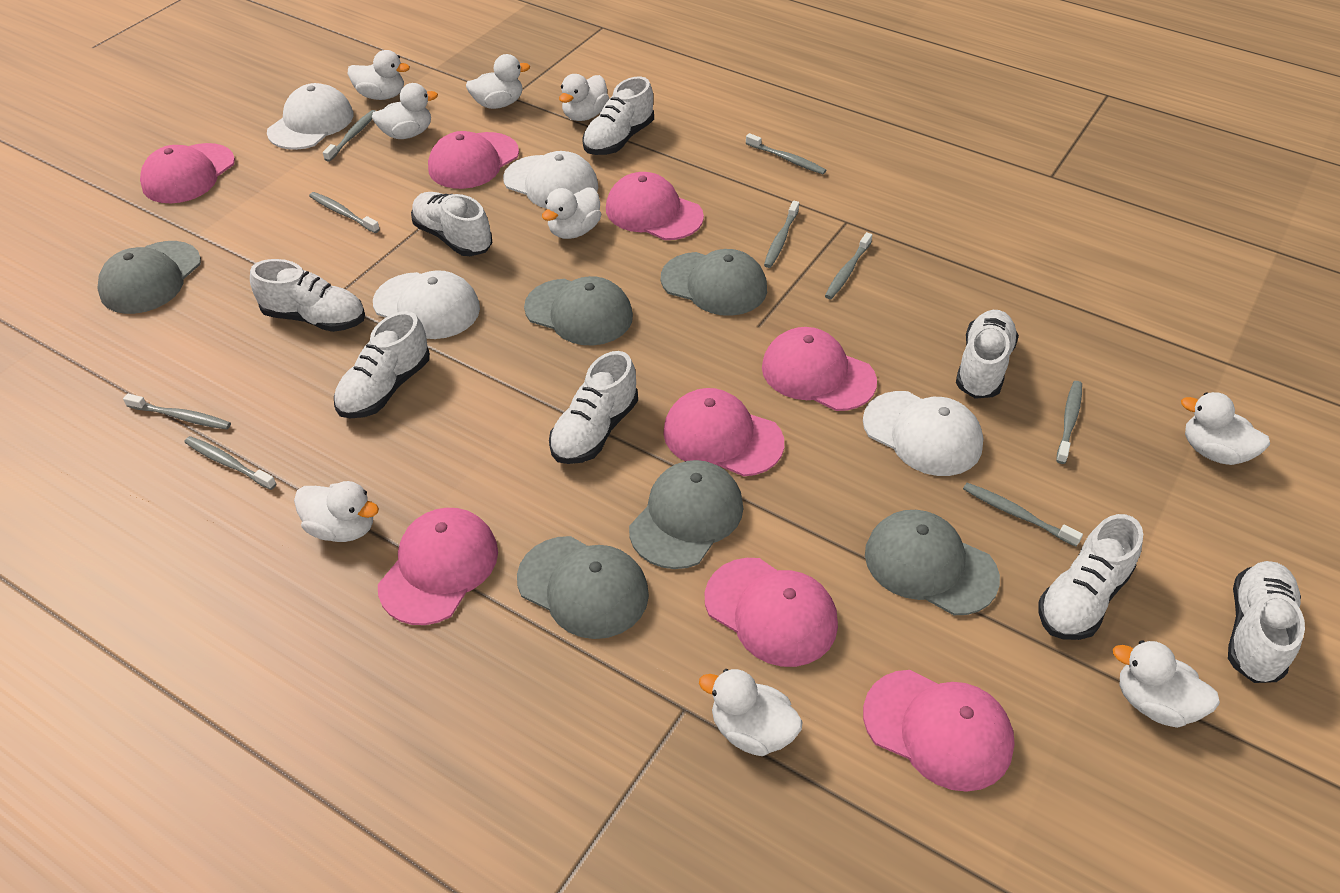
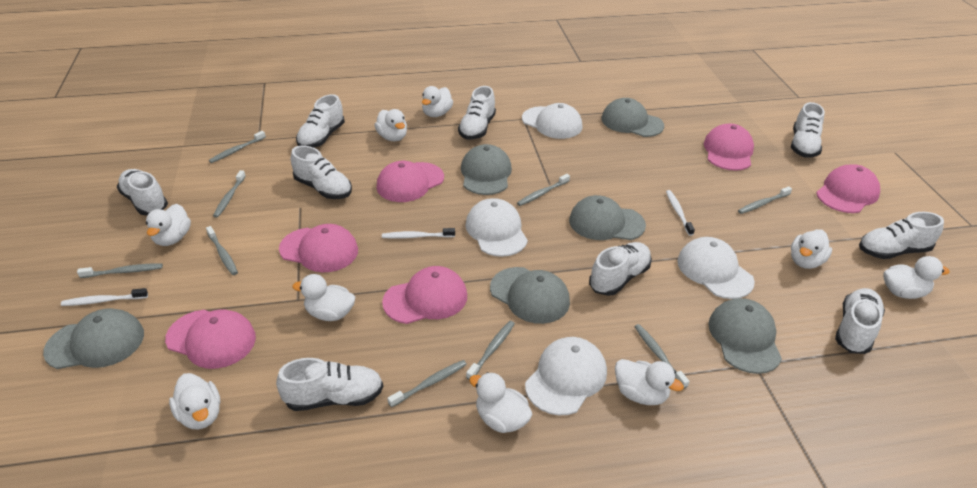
pink cap: [140,143,235,203] [378,508,498,625] [428,131,519,189] [606,172,704,240] [663,388,784,476] [705,558,838,667] [762,327,877,411] [863,670,1015,792] = 8 -> [165,310,256,369] [279,224,358,272] [376,161,444,202] [382,266,467,324] [704,123,754,171] [816,164,880,213] = 6
white shoe: [250,259,365,332] [334,311,430,418] [411,192,492,256] [549,351,638,464] [582,76,654,155] [956,310,1019,399] [1038,514,1143,640] [1228,561,1305,683] = 8 -> [117,169,168,215] [276,358,383,411] [291,145,352,199] [296,94,345,148] [458,86,496,140] [589,242,652,296] [791,102,825,158] [835,288,885,354] [859,212,944,259] = 9
white toothbrush: none = 0 -> [61,288,148,306] [382,228,455,239] [666,190,695,236] = 3

